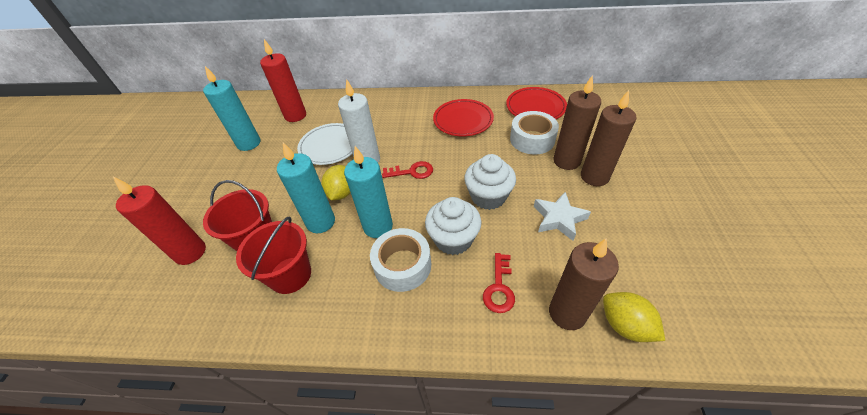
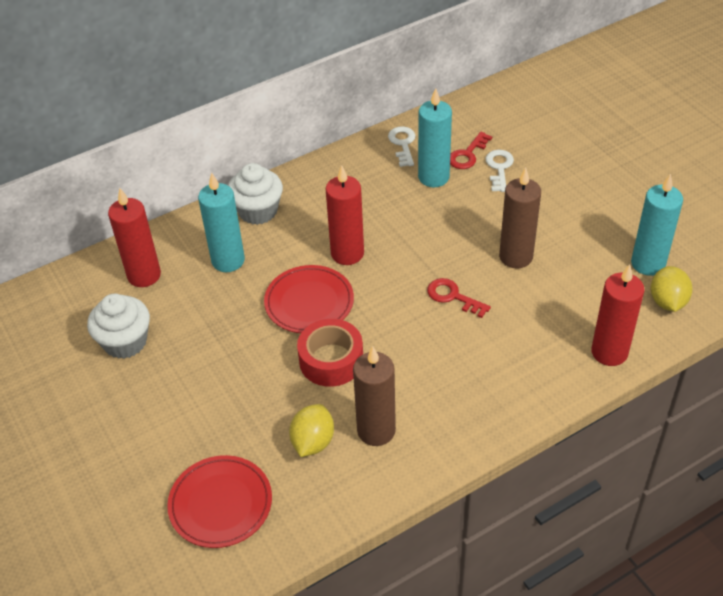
brown candle: [549,238,619,330] [554,75,601,170] [581,90,637,186] = 3 -> [353,346,396,446] [499,168,541,269] = 2
red bucket: [203,180,272,251] [236,217,311,294] = 2 -> none = 0
red candle: [113,177,206,265] [260,39,306,122] = 2 -> [108,188,161,287] [326,165,364,265] [591,264,645,366] = 3
red tape: none = 0 -> [297,319,363,387] = 1
white candle: [338,79,380,163] = 1 -> none = 0
white key: none = 0 -> [388,126,416,167] [486,150,514,192] = 2
white plate: [297,123,352,165] = 1 -> none = 0
white star: [534,192,591,241] = 1 -> none = 0
white tape: [370,228,431,292] [510,111,559,155] = 2 -> none = 0

